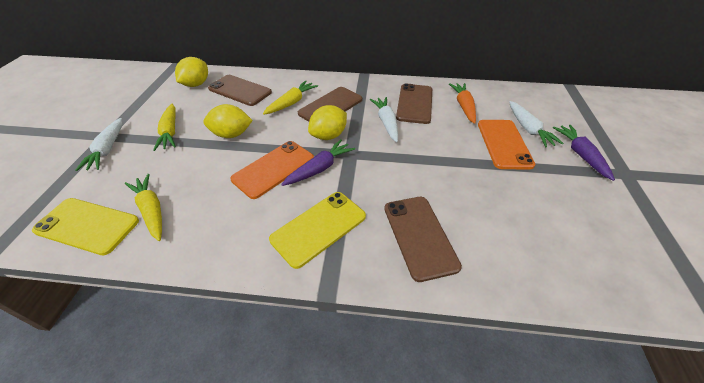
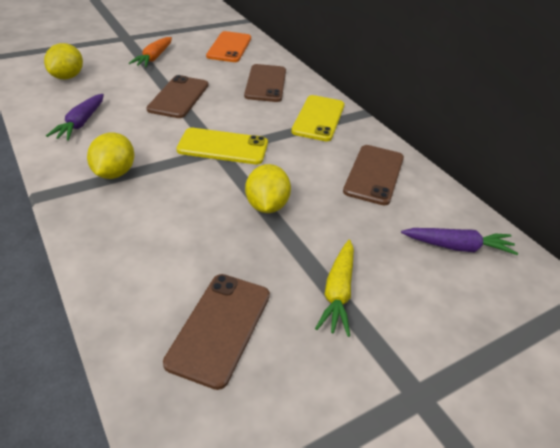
orange phone: [230,141,314,199] [478,120,536,169] = 2 -> [206,31,251,62] = 1
white carrot: [76,118,122,171] [370,97,398,142] [509,101,564,148] = 3 -> none = 0
yellow carrot: [125,174,162,241] [153,104,176,151] [263,81,318,115] = 3 -> [315,240,354,337] = 1

